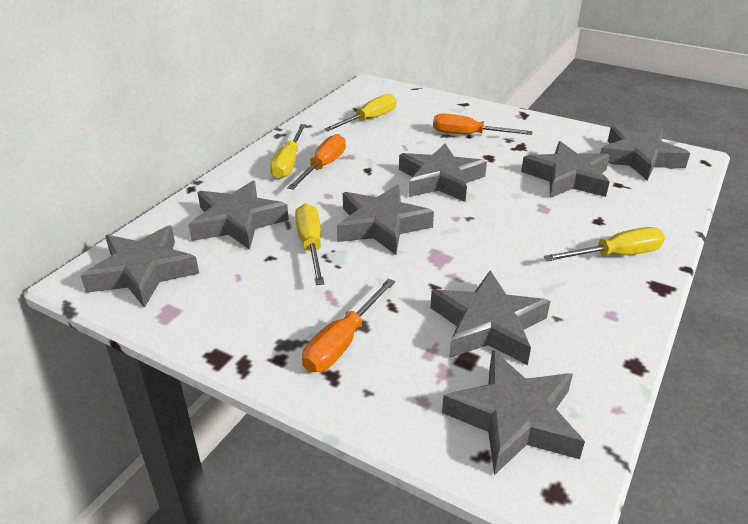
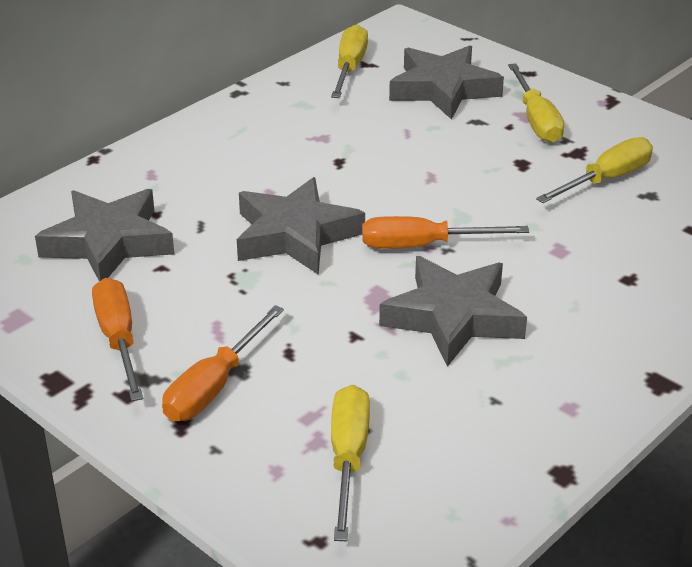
grey star: [81,226,199,308] [189,181,289,250] [337,185,434,255] [399,143,487,202] [430,270,550,365] [442,350,585,475] [521,141,610,198] [600,126,690,180] = 8 -> [35,189,174,282] [237,177,365,274] [379,256,527,367] [389,45,504,120] = 4

